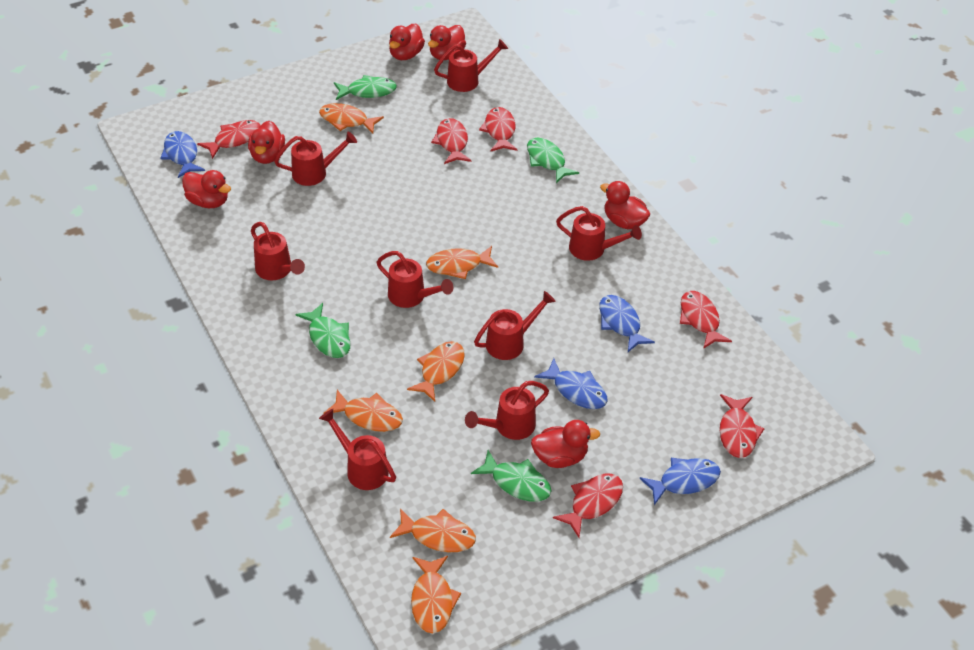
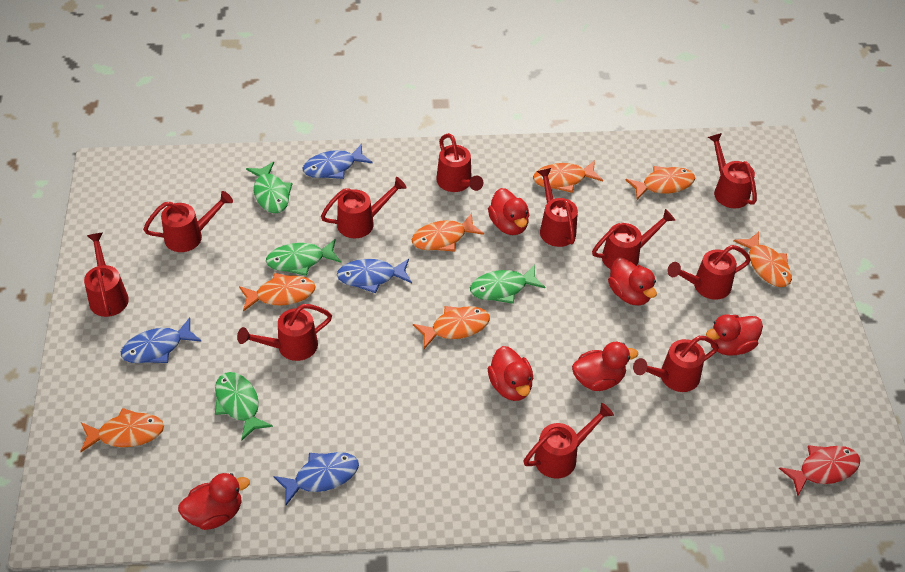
orange fish: [319,103,384,134] [323,390,403,432] [390,508,476,552] [407,341,465,402] [411,556,461,633] [426,246,498,279] = 6 -> [80,408,164,452] [239,273,316,312] [411,213,484,252] [413,306,490,349] [533,160,603,193] [626,166,695,200] [733,232,792,287] = 7
red fish: [197,120,261,159] [431,118,472,164] [479,107,518,152] [553,473,623,538] [680,291,732,349] [720,394,764,458] = 6 -> [779,445,860,496] = 1
red watering can: [251,222,305,280] [274,132,357,186] [319,409,396,490] [377,251,453,308] [434,39,508,92] [465,381,549,440] [474,291,556,360] [556,206,642,261] = 8 -> [84,233,129,317] [143,191,233,252] [237,304,332,361] [321,177,407,238] [436,133,483,192] [523,403,614,478] [537,168,578,247] [592,209,675,269] [633,336,719,392] [667,245,751,300] [708,133,757,208] = 11

